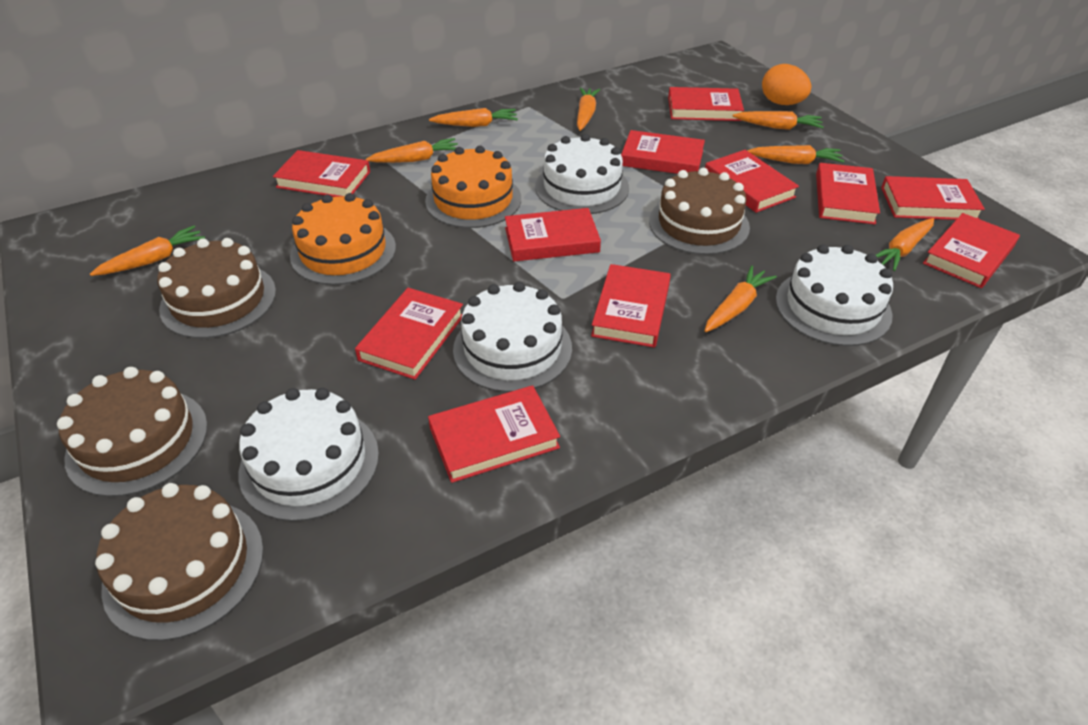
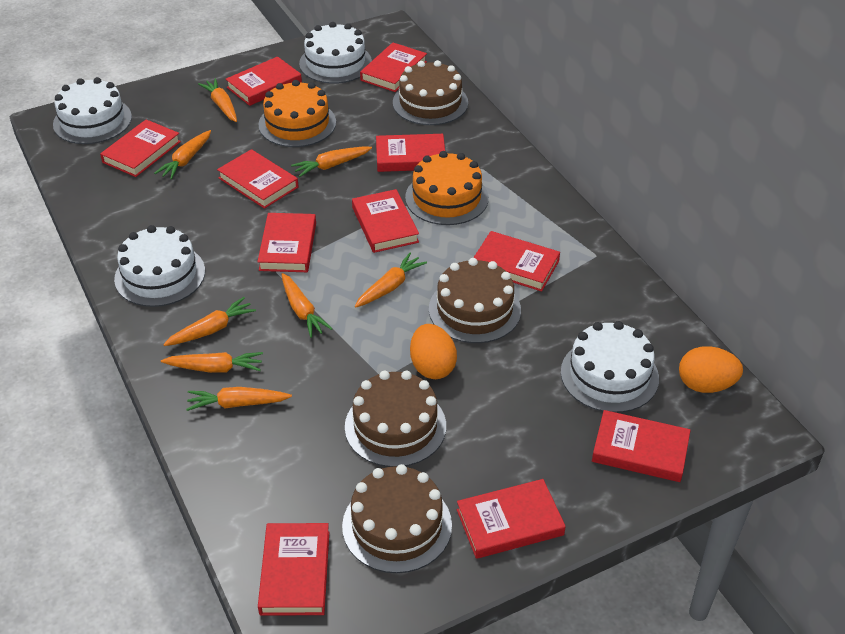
orange egg: [762,64,811,105] = 1 -> [410,324,457,379] [679,346,743,393] = 2

